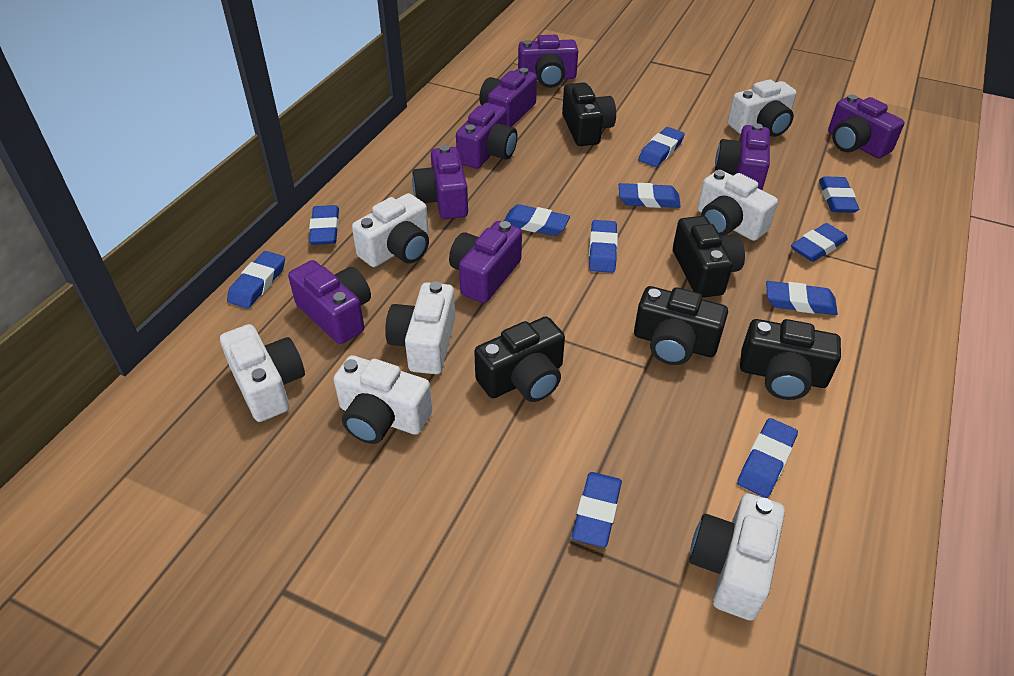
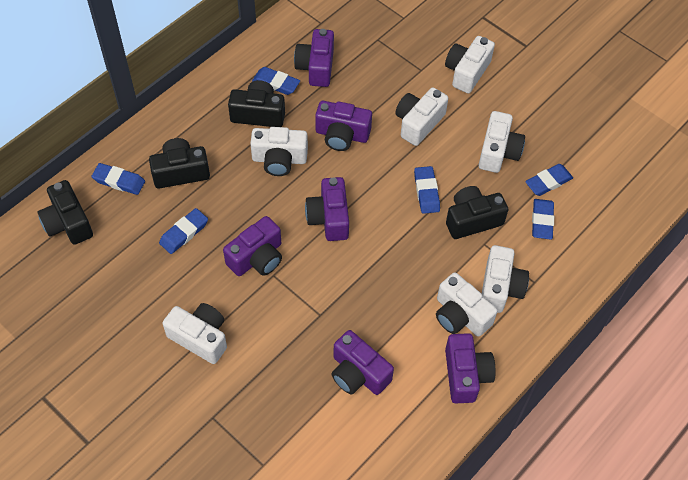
black camera: [474,317,565,402] [562,82,616,146] [634,286,728,365] [673,216,745,298] [740,319,841,400] = 5 -> [37,180,93,245] [149,138,210,189] [228,80,285,127] [446,186,508,239] = 4
blue eraser: [227,251,285,309] [309,205,339,245] [504,204,570,236] [572,472,622,547] [589,220,618,273] [619,183,681,208] [638,127,685,167] [737,418,798,498] [766,281,838,315] [791,223,848,262] [819,176,859,213] = 11 -> [91,163,145,195] [159,208,208,254] [252,67,300,95] [414,166,440,214] [525,164,573,196] [532,199,554,240] = 6
purple camera: [288,260,371,344] [412,145,468,219] [449,221,522,303] [456,103,518,169] [479,68,537,127] [518,35,578,88] [715,123,770,190] [828,95,905,158] = 8 -> [223,216,282,276] [294,29,334,87] [305,177,349,241] [315,101,372,151] [332,330,394,395] [445,333,496,403] = 6

